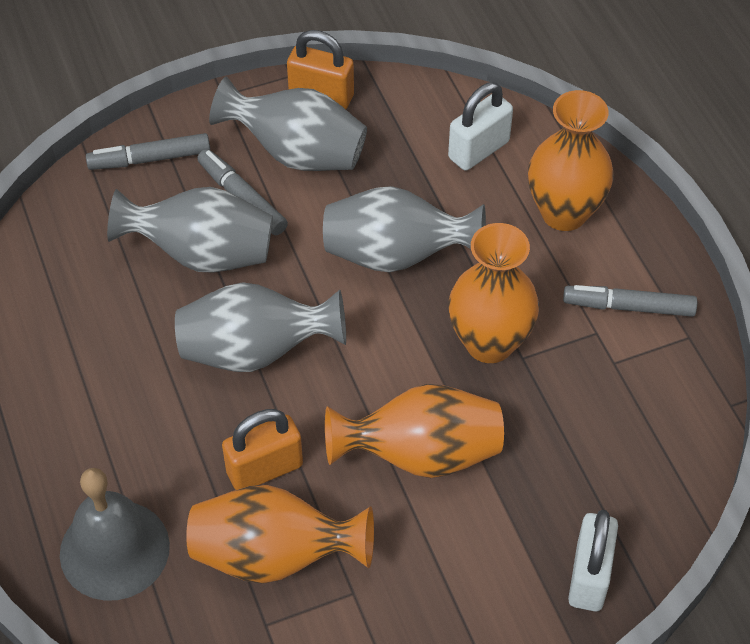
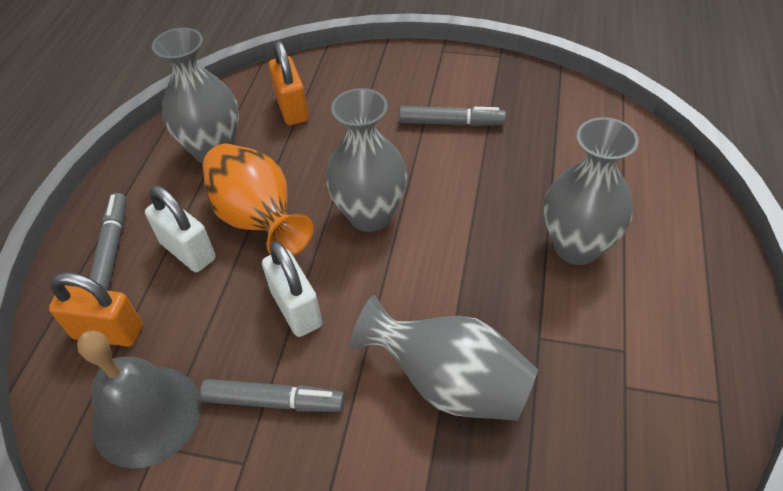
orange vase: [186,485,374,583] [325,384,504,478] [449,223,539,363] [528,90,614,231] = 4 -> [202,143,313,256] = 1

